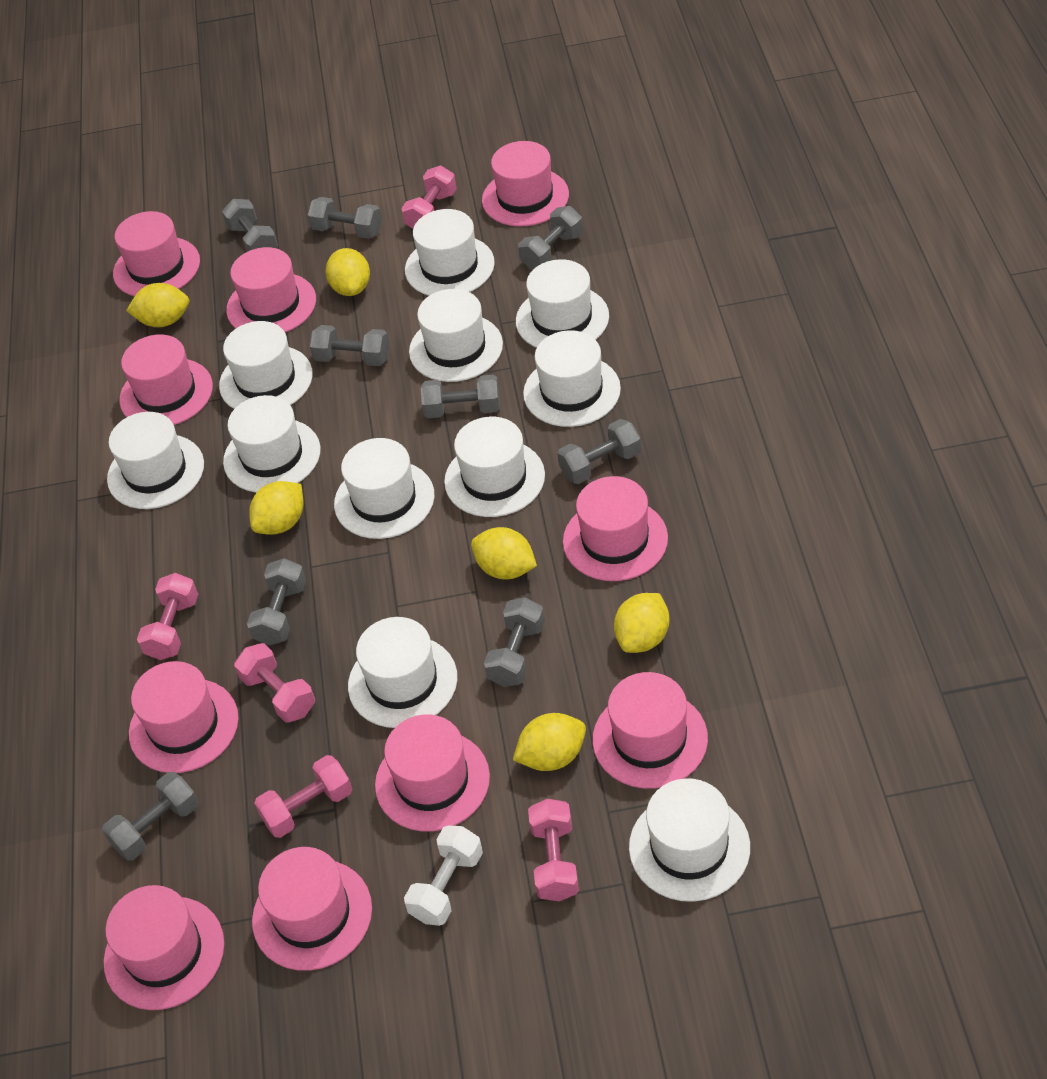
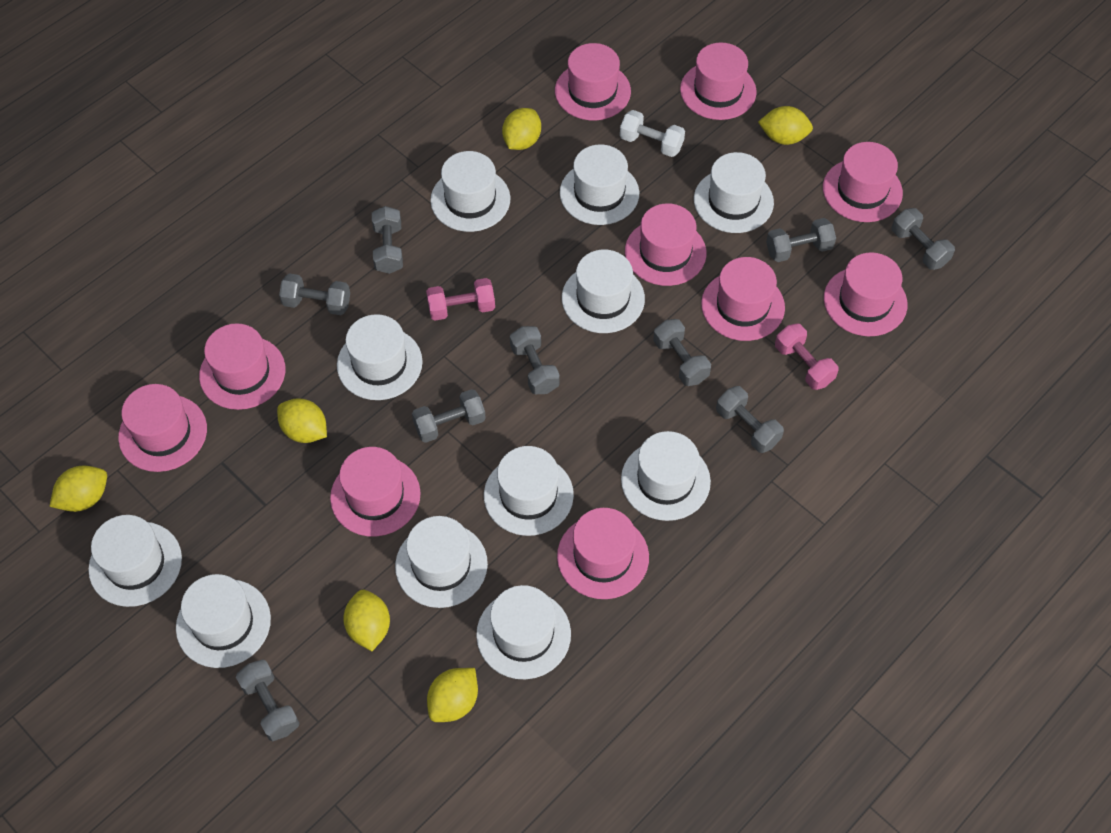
pink dumbbell: [137,573,198,660] [234,643,315,723] [254,755,352,838] [401,166,457,229] [528,799,579,901] = 5 -> [426,278,495,321] [775,323,838,390] = 2

